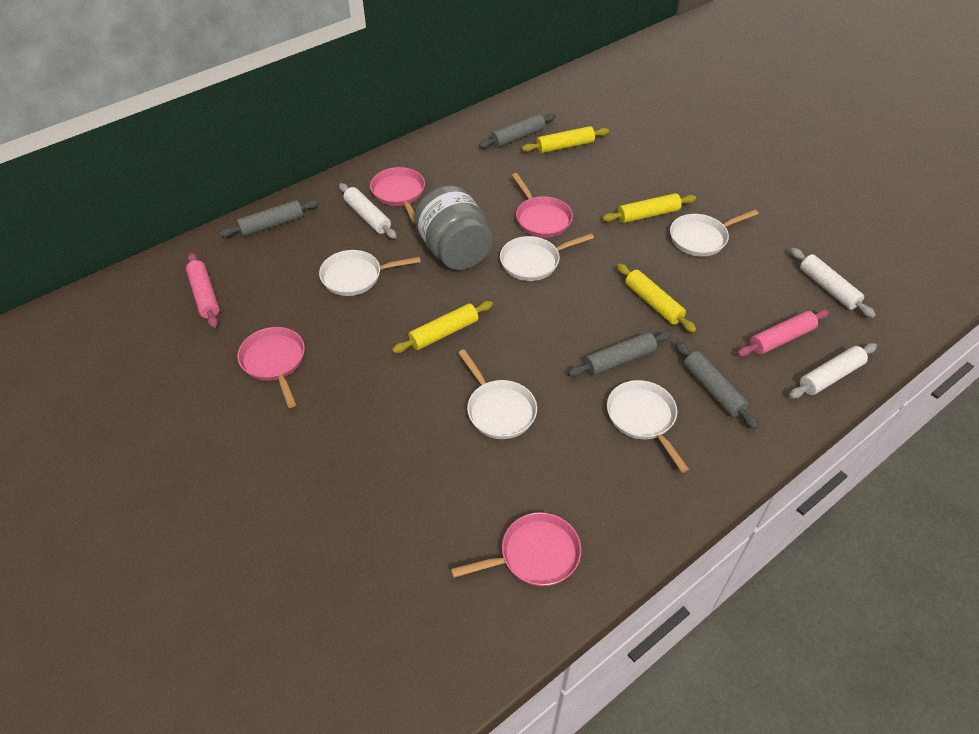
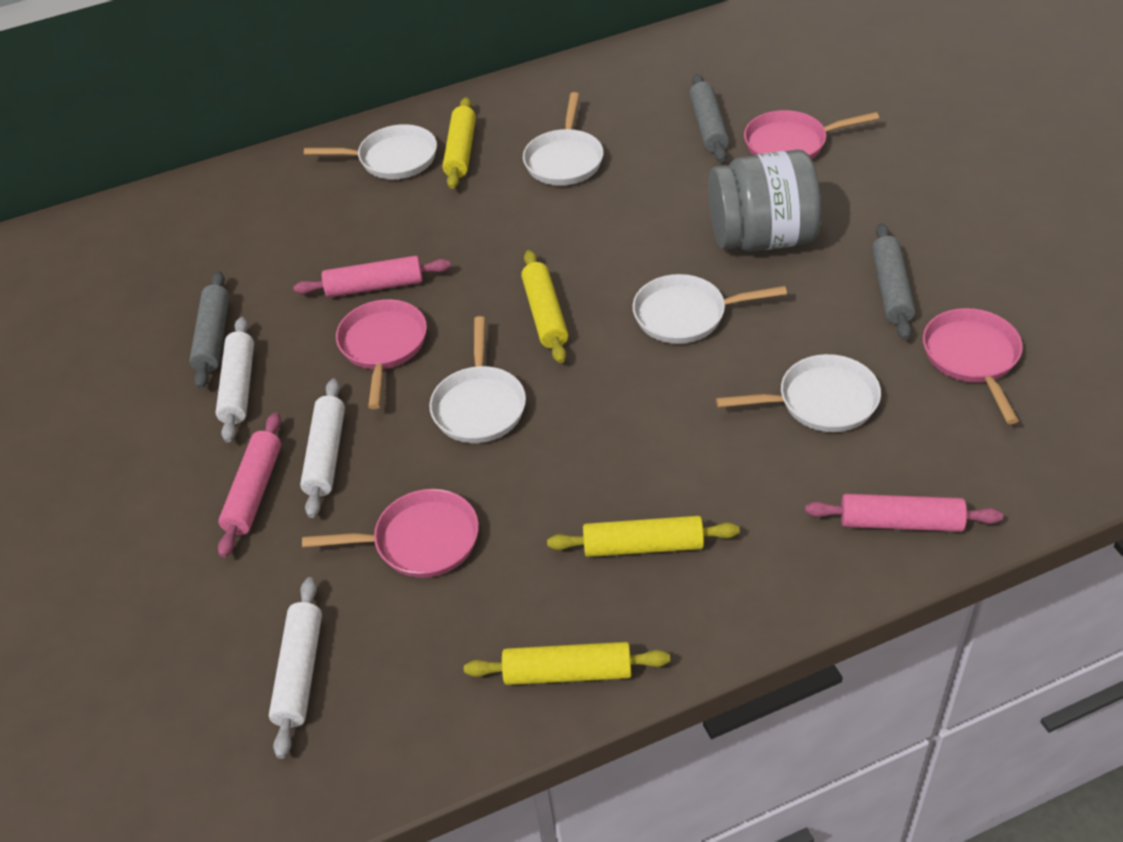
grey rolling pin: [219,200,319,237] [479,113,556,148] [568,331,672,377] [675,341,758,429] = 4 -> [189,271,230,389] [689,74,729,162] [872,223,915,340] = 3
pink rolling pin: [186,253,220,328] [737,309,829,357] = 2 -> [218,412,281,558] [293,256,451,298] [805,494,1003,532] = 3

